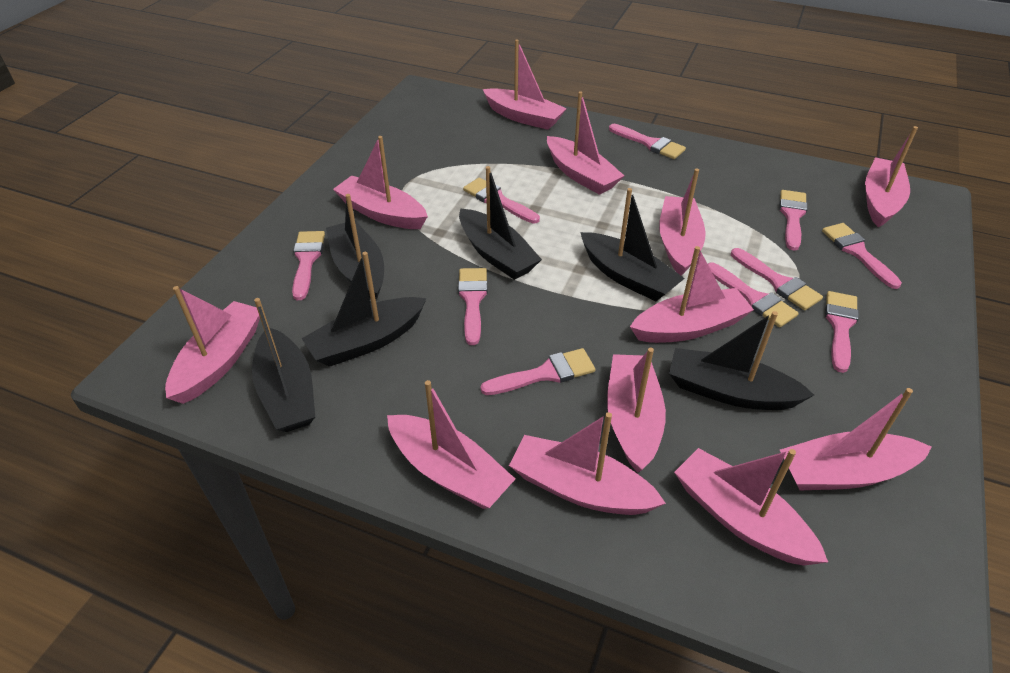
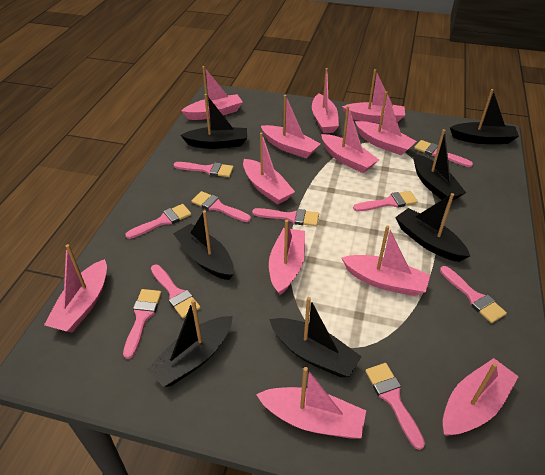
black boat: [252,298,315,432] [301,252,427,367] [326,194,384,300] [459,166,542,280] [580,188,685,301] [669,311,814,410] = 6 -> [146,299,233,387] [173,210,234,280] [180,94,247,149] [269,297,362,377] [395,193,470,262] [413,129,466,201] [450,89,519,144] = 7

